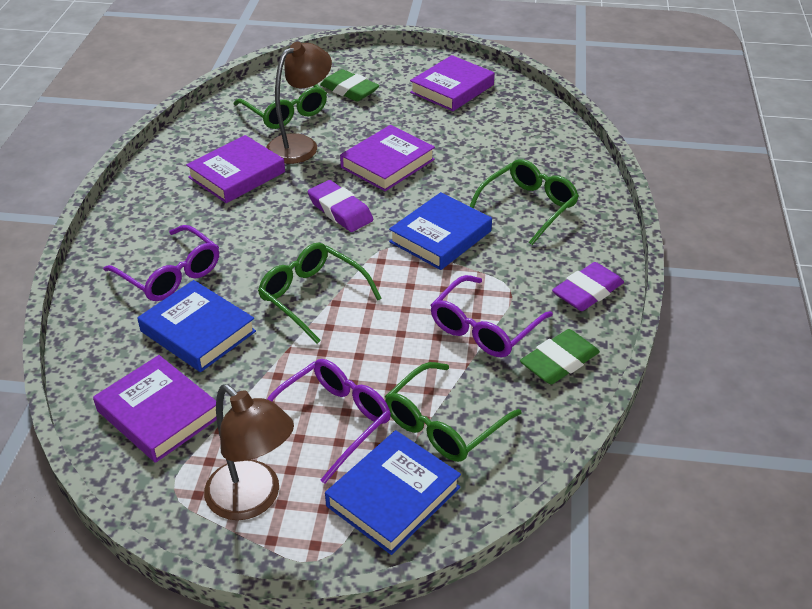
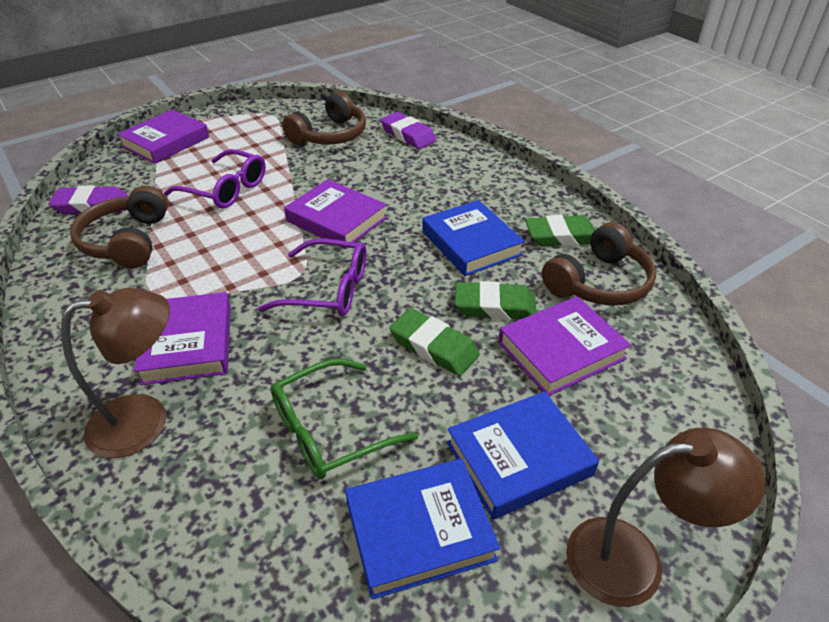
brown headphones: none = 0 -> [70,186,168,268] [282,92,366,145] [542,222,656,306] = 3
green eraser: [320,69,379,101] [520,329,600,384] = 2 -> [389,308,480,376] [455,281,537,320] [525,215,595,247] = 3
green glasses: [234,84,327,129] [258,242,382,344] [385,362,521,462] [470,159,579,245] = 4 -> [271,358,418,480] = 1
purple glasses: [103,225,219,301] [267,359,391,484] [430,275,553,357] = 3 -> [164,149,266,208] [258,239,366,316] = 2

